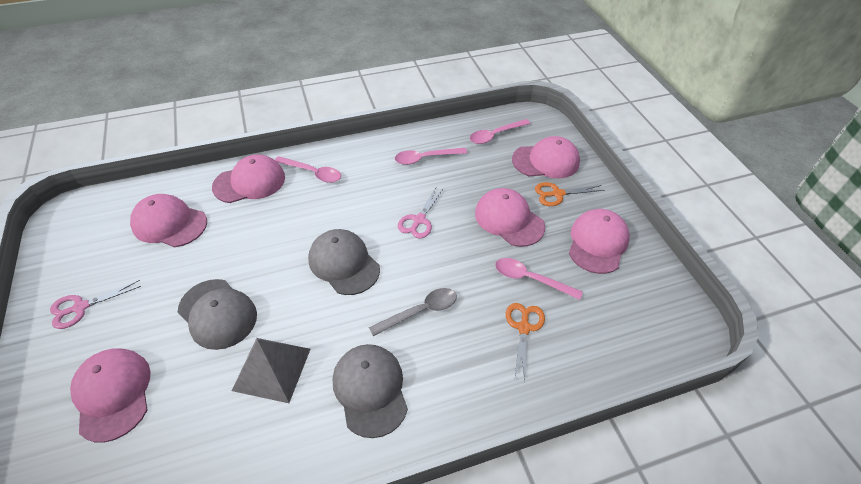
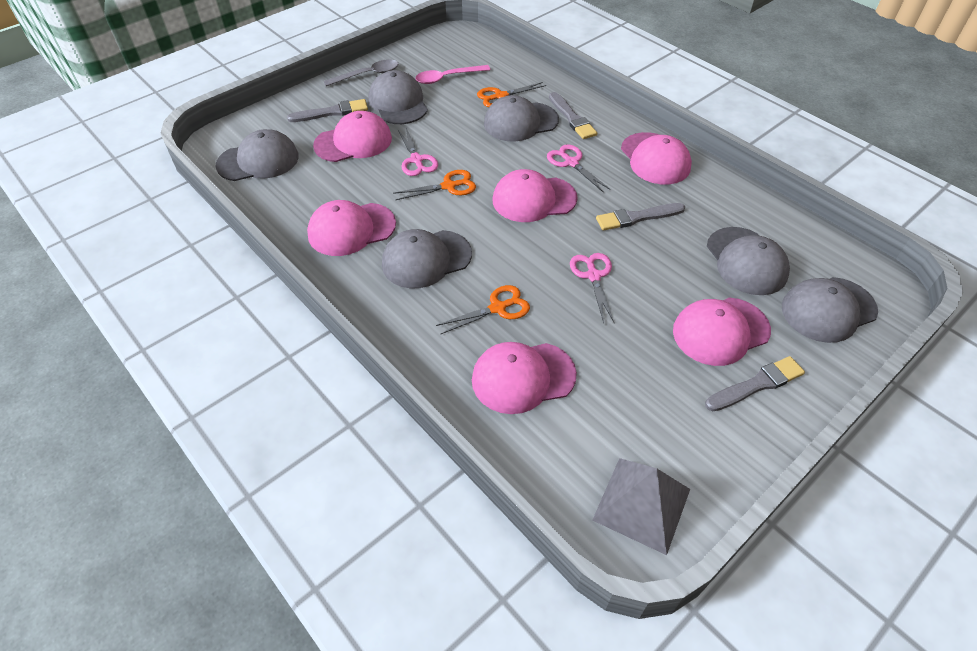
grey brush: none = 0 -> [287,99,368,122] [549,92,597,139] [596,203,685,230] [705,356,805,411] = 4
grey cap: [178,279,257,350] [308,229,380,295] [333,344,408,438] = 3 -> [216,129,299,181] [369,70,428,124] [382,229,472,288] [484,95,559,142] [707,227,790,295] [782,277,878,343] = 6
orange scissors: [506,303,545,380] [535,182,605,206] = 2 -> [393,170,476,200] [436,285,530,334] [477,82,547,107] = 3
pink scissors: [50,280,141,329] [398,186,444,238] = 2 -> [398,128,438,176] [547,144,611,193] [570,253,614,323] = 3
pink spoon: [275,156,341,183] [395,148,467,165] [470,119,530,144] [495,258,583,300] = 4 -> [415,65,490,84] = 1

